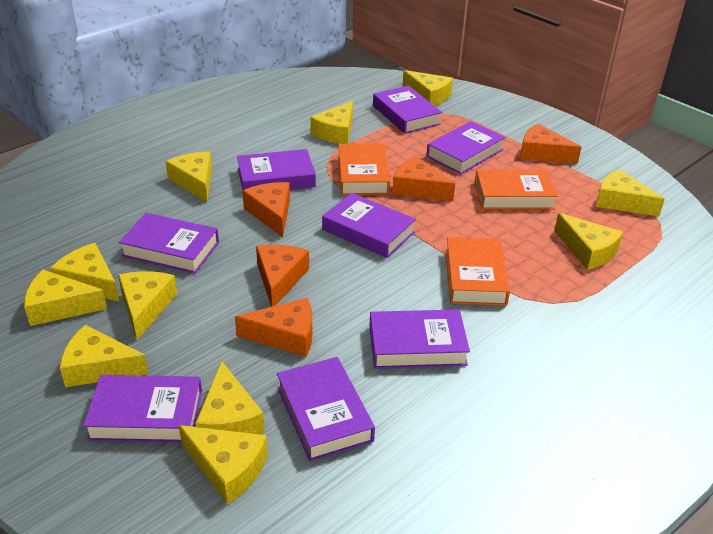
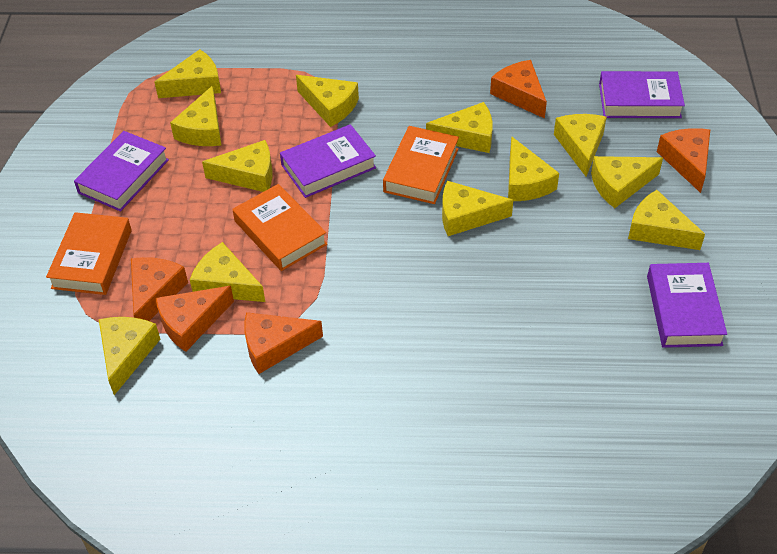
purple book: [83,375,202,443] [119,213,219,274] [237,149,316,190] [277,357,375,461] [322,193,416,258] [369,309,470,369] [373,85,442,134] [427,121,506,174] = 8 -> [74,131,169,212] [280,124,376,198] [599,71,685,118] [647,263,727,348] = 4
yellow cheese: [24,270,107,326] [50,243,120,302] [60,325,149,387] [118,271,177,340] [166,151,212,202] [179,425,268,504] [195,361,265,434] [310,101,353,144] [403,70,453,106] [554,213,623,270] [596,169,665,216] = 11 -> [99,317,160,395] [154,49,221,98] [170,86,221,146] [190,242,265,302] [202,140,272,192] [296,75,359,127] [426,102,493,153] [442,181,513,236] [508,136,559,201] [554,114,607,177] [591,156,663,208] [628,190,705,250] = 12

